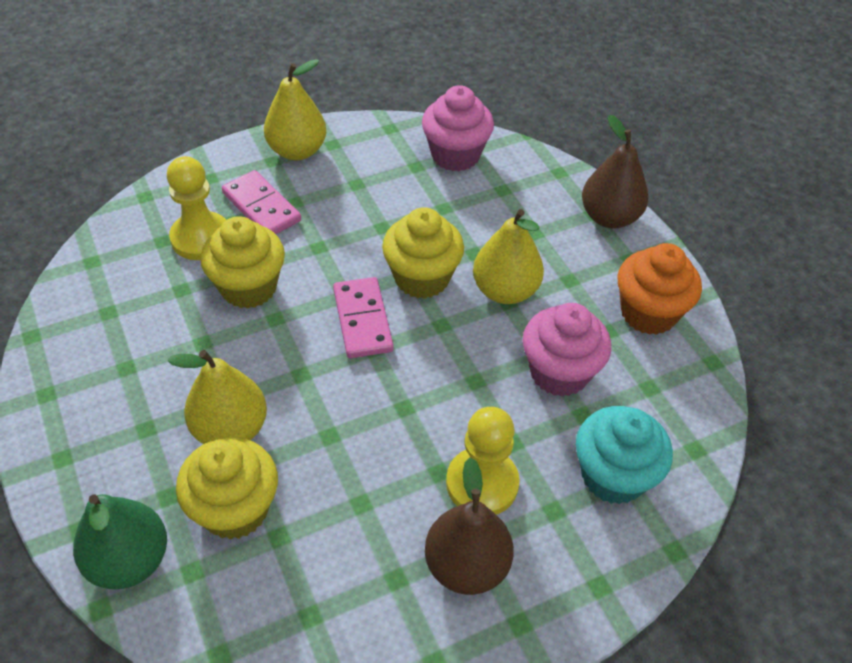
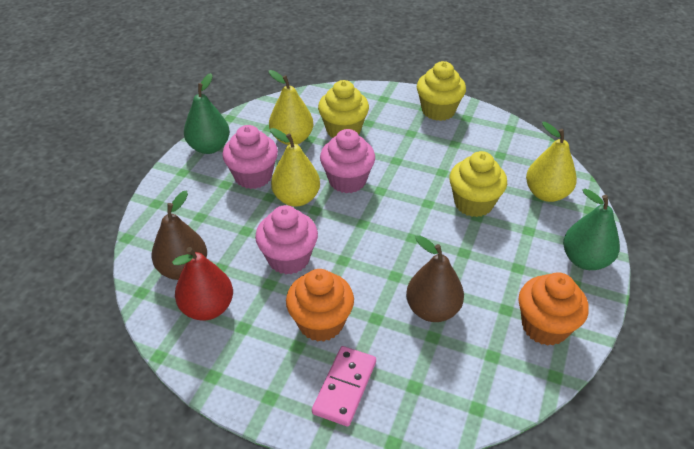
green pear: [73,494,167,590] = 1 -> [184,73,230,154] [563,189,620,270] = 2
orange cupcake: [618,243,702,335] = 1 -> [286,269,354,342] [519,272,589,346] = 2
pink cupcake: [422,85,494,172] [522,303,611,397] = 2 -> [222,125,278,189] [255,205,318,274] [320,129,375,193] = 3
pink domino: [222,170,301,234] [333,277,393,358] = 2 -> [312,346,376,427] = 1
red pear: none = 0 -> [172,247,233,320] = 1
turquoise cupcake: [576,406,673,504] = 1 -> none = 0
yellow pawn: [167,156,226,260] [446,407,520,515] = 2 -> none = 0

